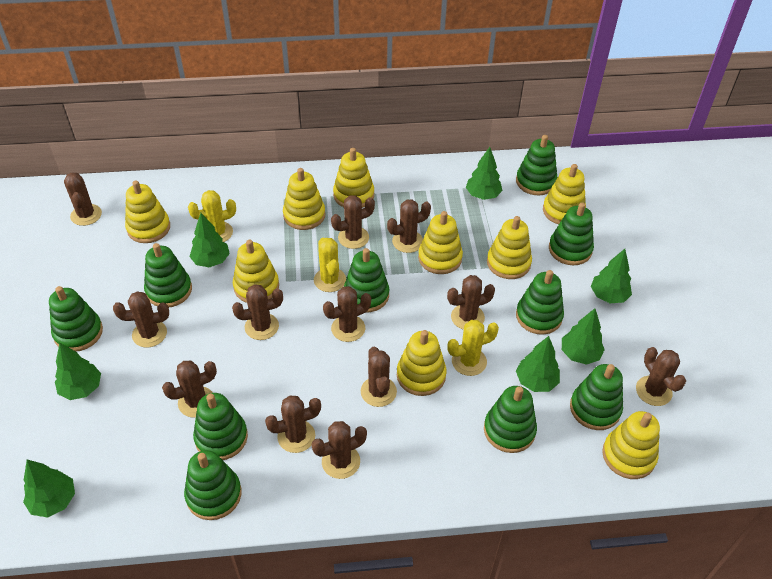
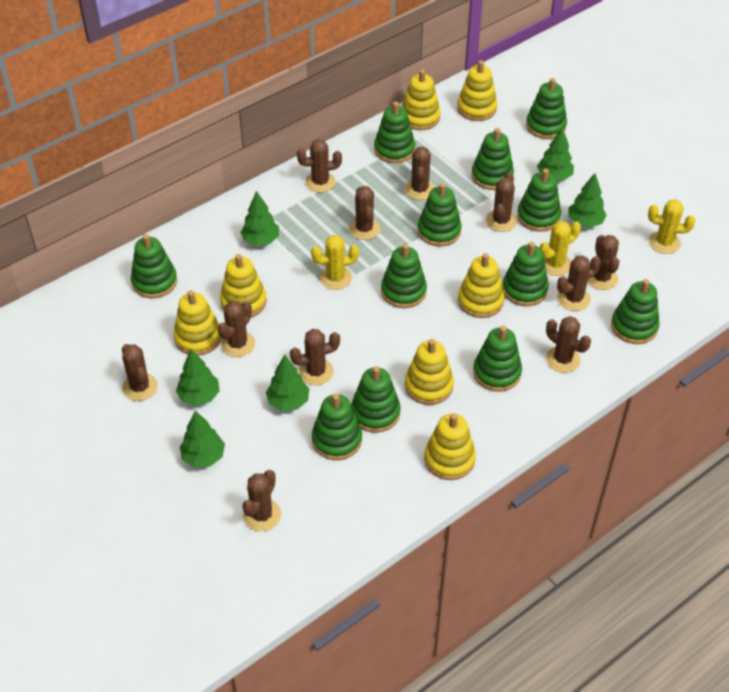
brown cactus: [64,172,102,226] [113,291,169,348] [162,361,217,418] [232,284,283,340] [265,395,321,453] [312,421,367,479] [323,286,371,342] [331,195,375,249] [361,347,397,407] [387,199,431,253] [447,275,495,330] [636,347,686,406] = 12 -> [122,344,158,401] [218,301,255,357] [243,470,281,531] [290,329,340,385] [297,139,342,192] [349,186,380,240] [405,147,435,200] [486,173,517,232] [546,316,591,373] [557,256,601,311] [587,235,619,290] = 11
green stacking toy: [49,286,103,352] [144,243,192,307] [184,450,241,520] [193,393,248,460] [344,248,389,312] [484,386,537,453] [516,135,558,195] [516,270,564,335] [549,203,594,265] [570,364,623,430] = 10 -> [131,234,177,298] [312,394,362,460] [351,366,401,433] [374,102,415,163] [381,244,427,308] [418,183,462,246] [472,128,514,190] [473,326,522,392] [503,242,549,306] [517,168,561,232] [526,78,567,139] [611,279,660,344] = 12
green tree: [23,460,75,518] [55,343,101,400] [189,213,230,267] [466,147,503,200] [516,336,560,392] [562,308,605,365] [591,249,632,303] = 7 -> [176,349,220,406] [180,411,225,468] [240,191,279,246] [266,355,309,411] [537,127,574,180] [568,173,607,227] = 6
yellow stacking toy: [125,180,170,243] [233,240,279,303] [283,168,325,230] [333,148,374,208] [397,330,446,396] [418,211,463,274] [487,216,532,279] [543,164,586,224] [602,411,660,479] = 9 -> [174,290,221,356] [220,254,267,317] [402,69,440,130] [405,339,454,405] [424,413,476,480] [457,60,497,121] [458,253,504,318] = 7

